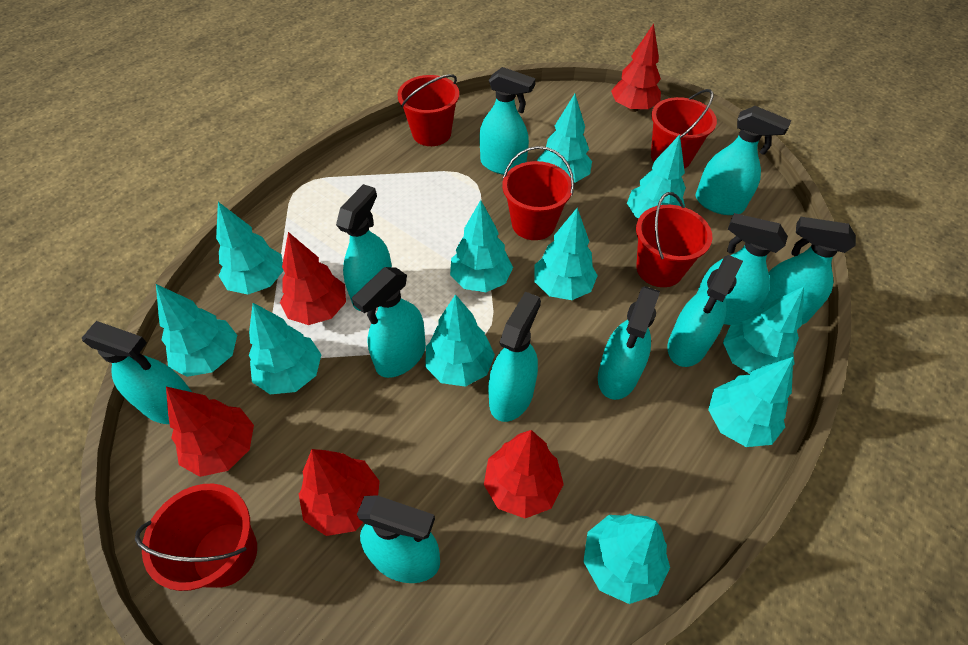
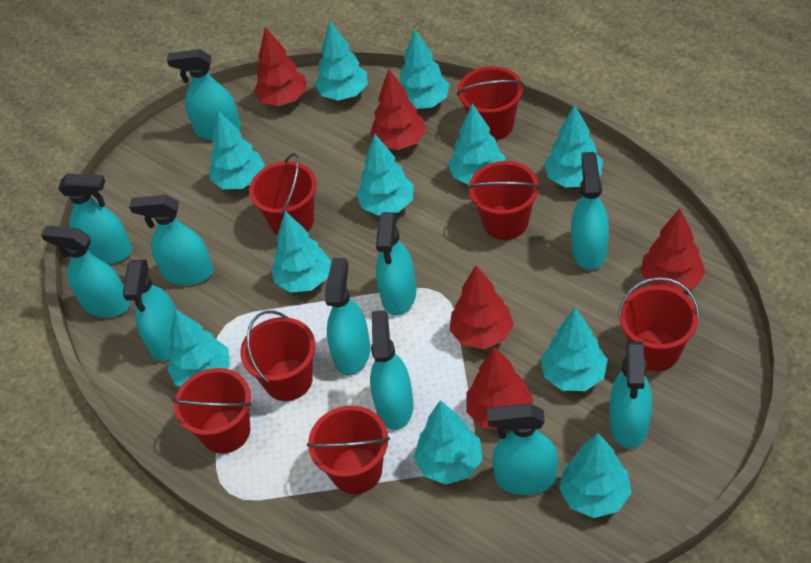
red bucket: [135,484,257,591] [397,74,459,146] [502,146,574,240] [636,192,712,287] [651,89,717,169] = 5 -> [172,368,252,454] [240,310,316,401] [249,153,317,235] [307,406,390,494] [457,66,524,140] [468,161,540,240] [618,277,699,371] = 7

